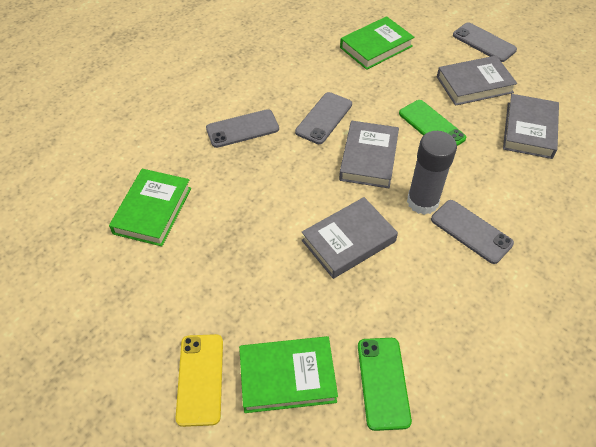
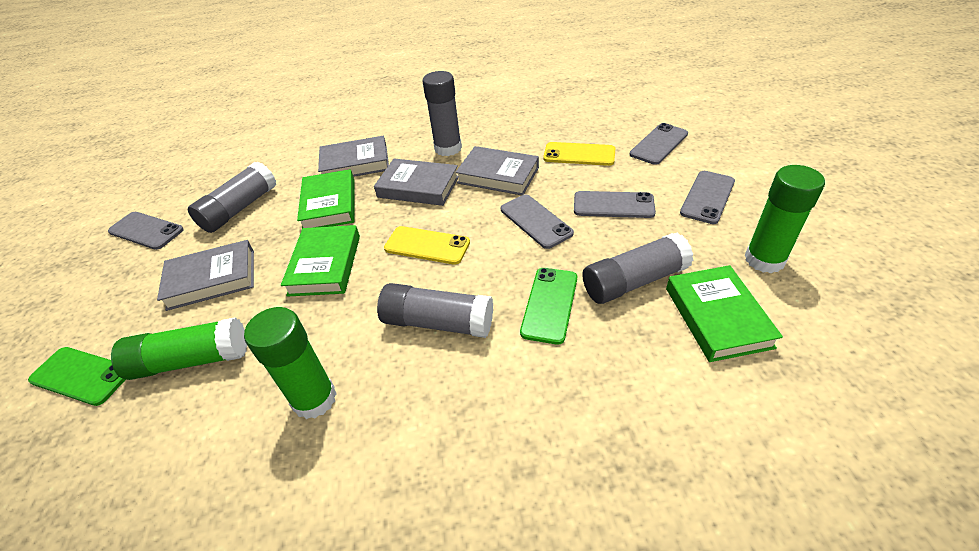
green glue stick: none = 0 -> [111,317,247,380] [244,307,337,419] [744,165,825,273] = 3
grey glue stick: [407,131,457,215] = 1 -> [188,162,276,233] [377,283,493,338] [422,71,462,156] [582,233,693,304] = 4
grey phone: [206,109,279,148] [295,92,352,144] [431,200,514,264] [453,22,517,62] = 4 -> [108,212,184,250] [501,194,574,249] [574,191,656,218] [630,123,688,165] [680,171,735,224] = 5
yellow phone: [175,334,223,427] = 1 -> [384,226,470,265] [543,142,616,166] = 2

